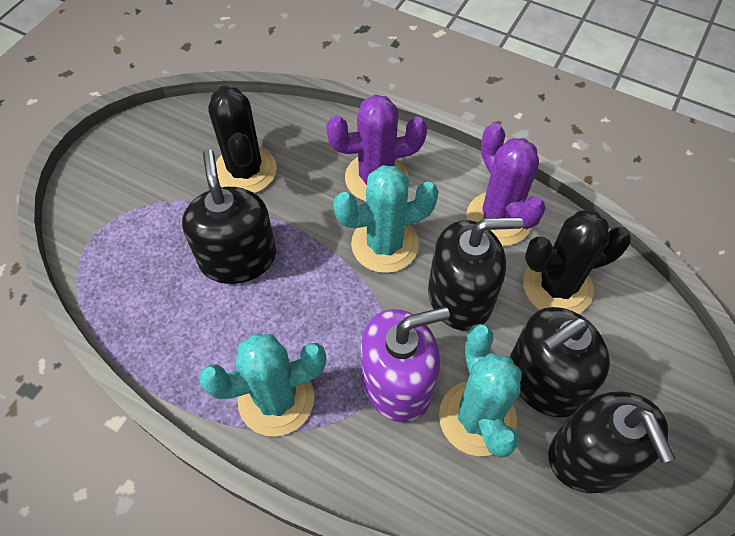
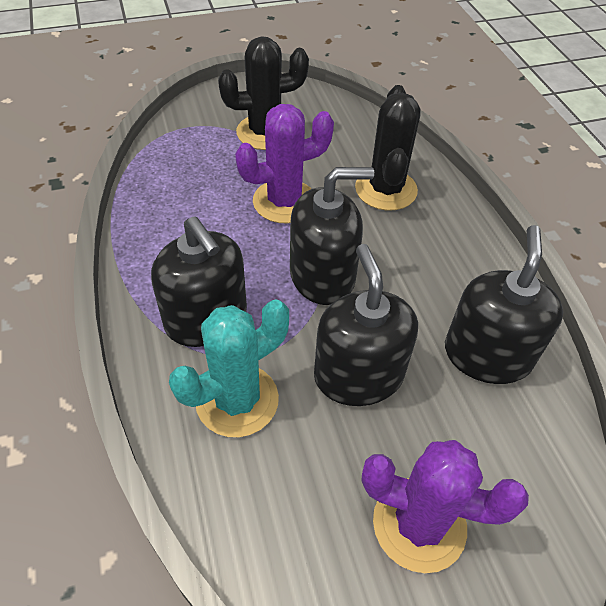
purple soap dispenser: [361,307,450,423] = 1 -> none = 0
turquoise cactus: [199,333,326,437] [333,165,439,273] [439,324,522,458] = 3 -> [169,299,289,437] = 1

